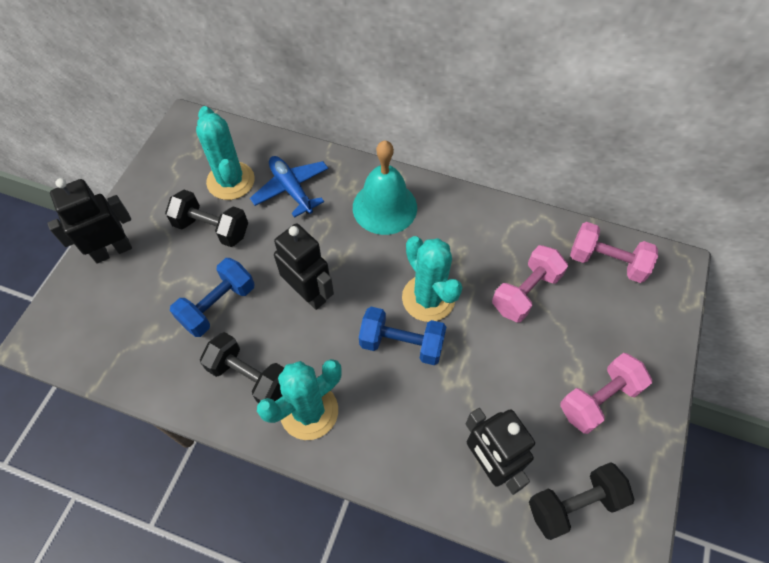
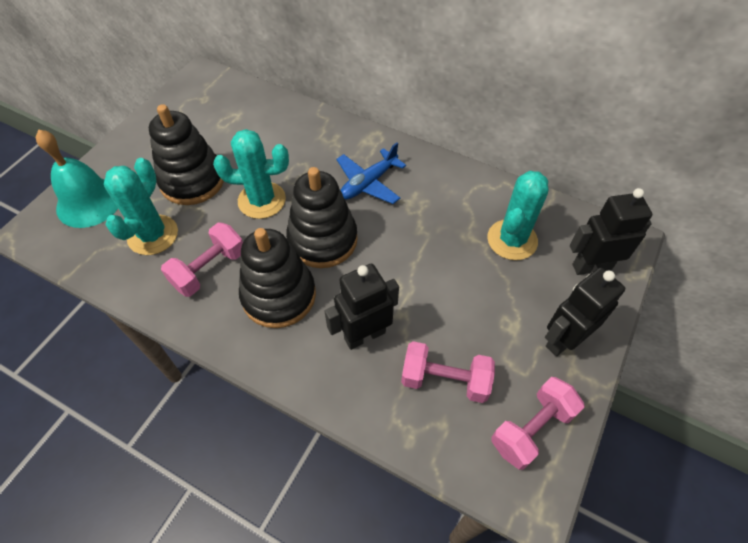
black dumbbell: [165,190,248,247] [200,332,284,403] [529,462,634,540] = 3 -> none = 0
black stacking toy: none = 0 -> [149,104,224,205] [239,228,316,328] [286,167,358,268] = 3
blue dumbbell: [170,258,254,337] [359,307,446,365] = 2 -> none = 0

